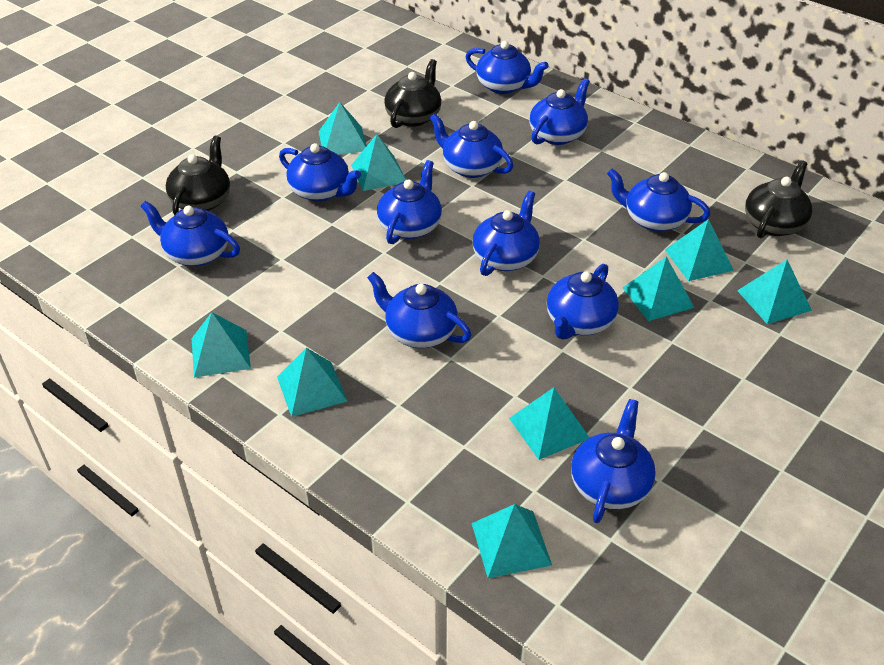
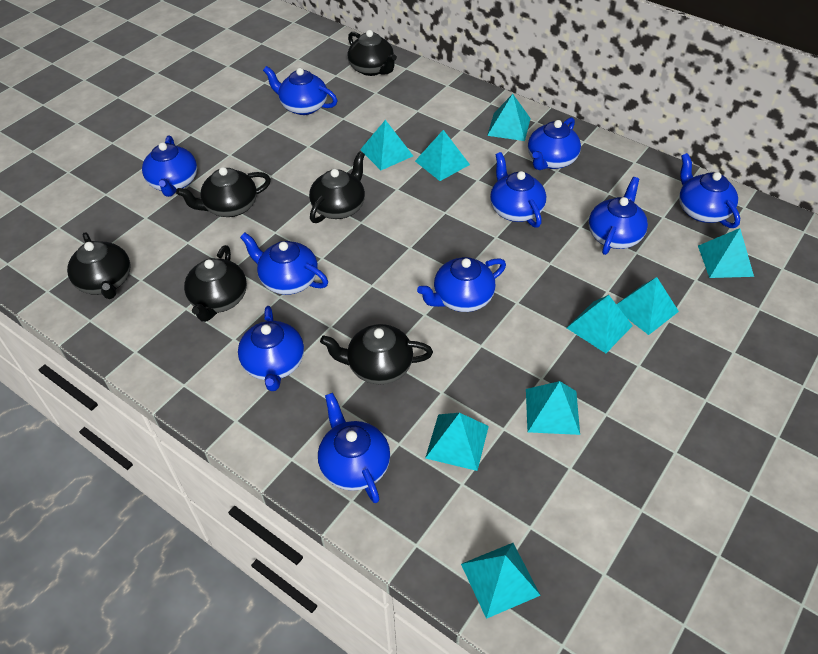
black teapot: [166,136,230,215] [384,59,441,128] [745,160,812,238] = 3 -> [67,232,131,299] [176,167,271,217] [184,245,247,322] [309,151,365,223] [320,324,433,384] [348,30,397,76] = 6
blue teapot: [140,201,240,266] [279,143,361,202] [367,272,472,348] [377,160,442,244] [430,113,513,178] [465,41,549,94] [472,191,540,276] [529,78,590,145] [547,264,619,340] [571,399,656,523] [607,168,710,232] = 11 -> [142,136,197,197] [238,306,304,391] [240,233,328,295] [263,66,338,115] [318,393,390,503] [417,257,506,312] [490,152,546,228] [528,117,581,170] [589,177,648,255] [679,153,740,228] = 10

